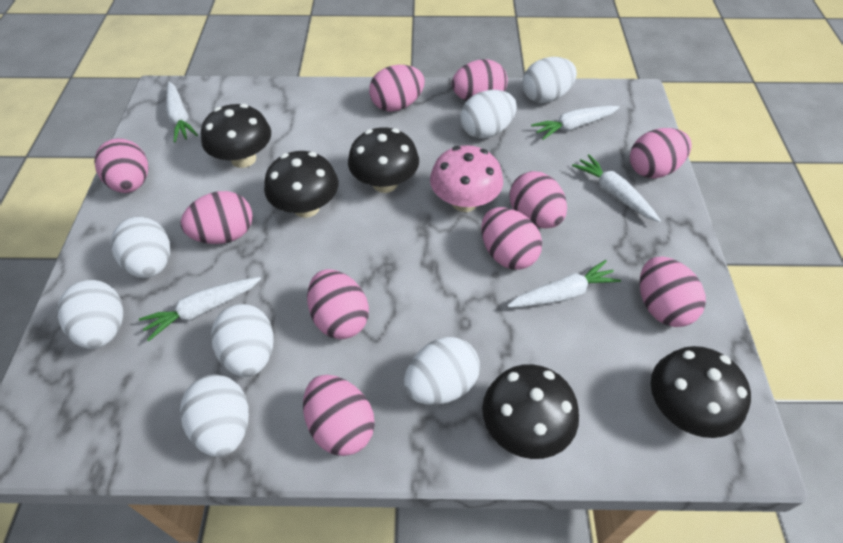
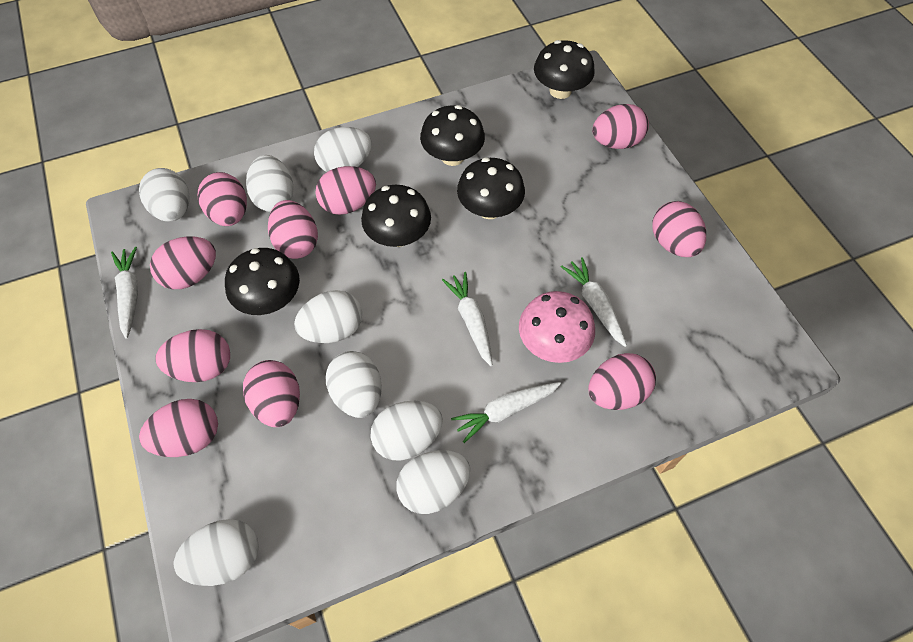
white carrot: [139,277,261,342] [166,82,198,142] [507,260,621,307] [531,106,619,140] [572,154,661,222] = 5 -> [111,247,138,339] [442,272,492,366] [451,382,561,443] [561,257,627,347] = 4
white egg: [57,280,123,349] [111,217,170,278] [180,375,249,457] [211,304,274,377] [404,337,480,405] [460,90,517,139] [522,57,577,103] = 7 -> [139,168,190,222] [173,519,259,586] [246,155,294,212] [294,290,362,343] [314,127,372,172] [326,351,382,418] [371,401,443,461] [396,450,470,514] = 8

